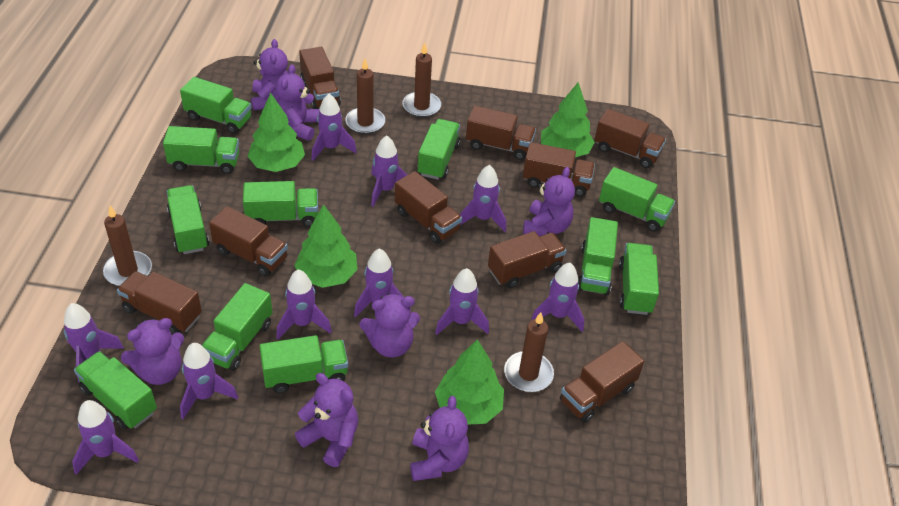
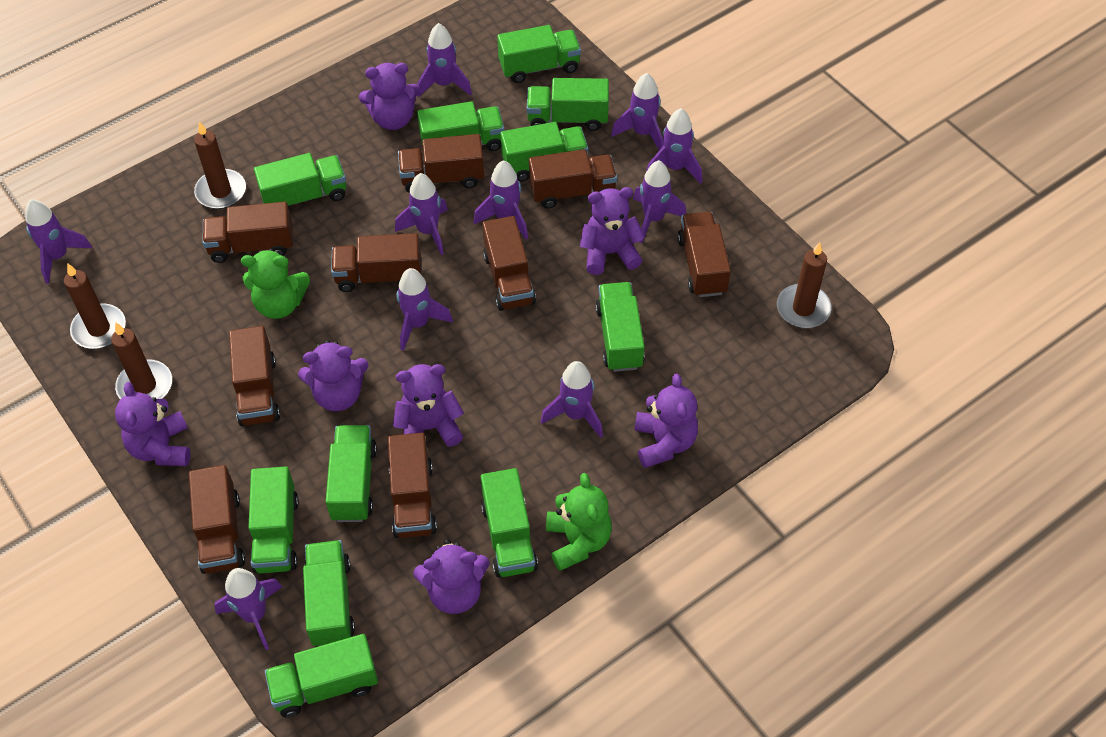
green teddy bear: none = 0 -> [241,249,310,319] [546,473,612,571] = 2
green tree: [247,93,305,172] [294,204,358,288] [435,339,504,424] [541,82,595,157] = 4 -> none = 0

